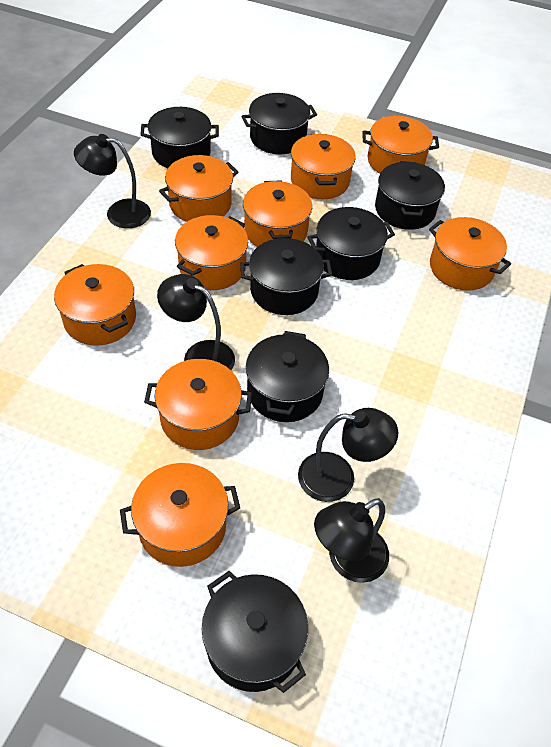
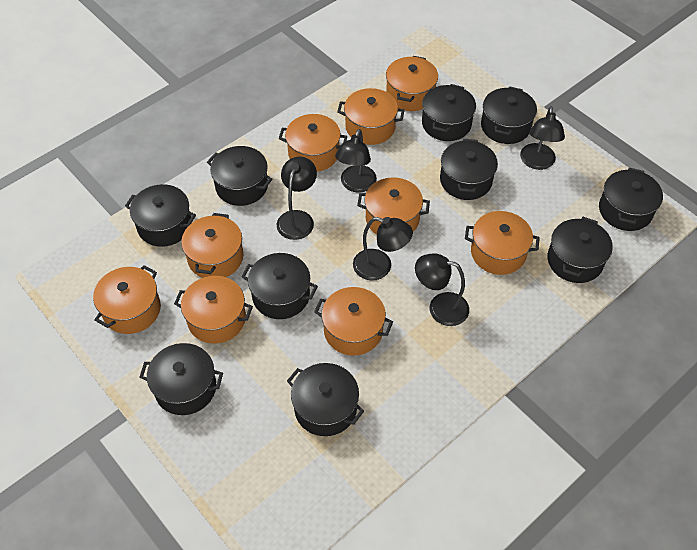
black lamp: [74,134,151,228] [157,274,235,370] [298,408,398,502] [314,498,389,583] = 4 -> [277,156,317,240] [335,129,377,193] [353,217,413,280] [415,253,469,326] [520,106,565,170] = 5
black pot: [140,107,219,168] [202,571,308,693] [240,238,332,315] [241,93,317,154] [246,331,329,422] [308,207,395,280] [375,161,445,230] = 7 -> [125,184,196,247] [139,343,223,415] [207,146,273,206] [241,253,318,319] [287,363,364,436] [422,84,476,141] [440,139,498,200] [481,86,537,144] [547,217,613,283] [599,168,663,231] = 10

